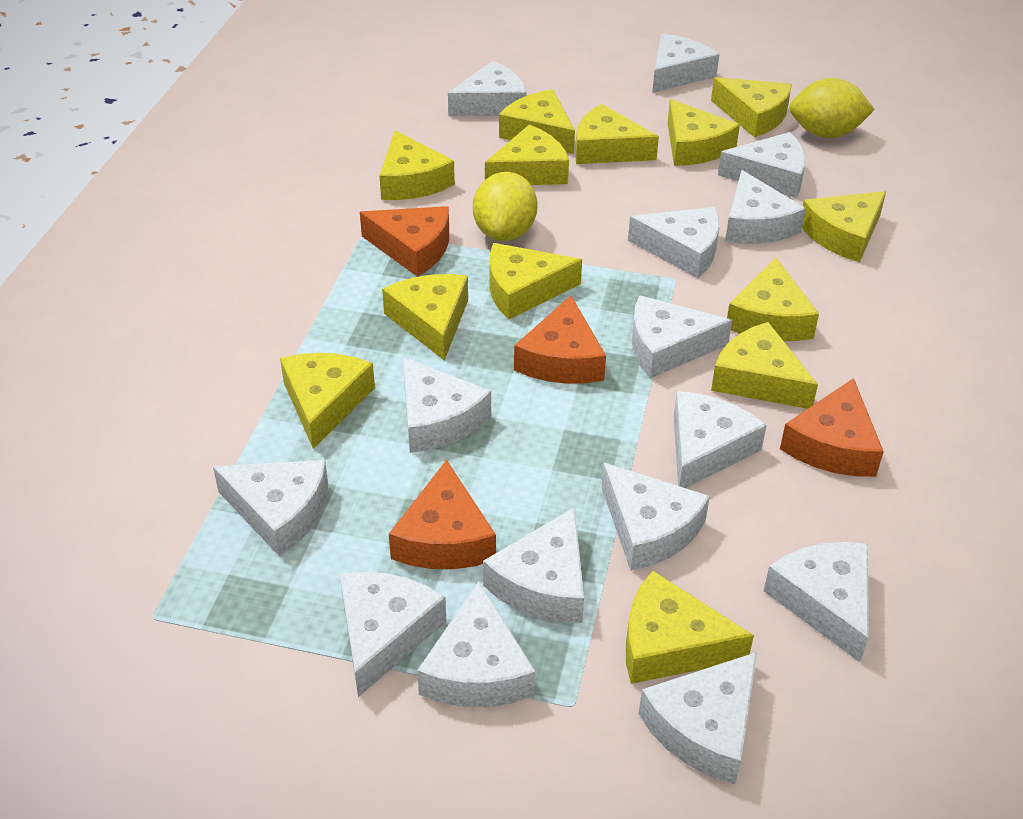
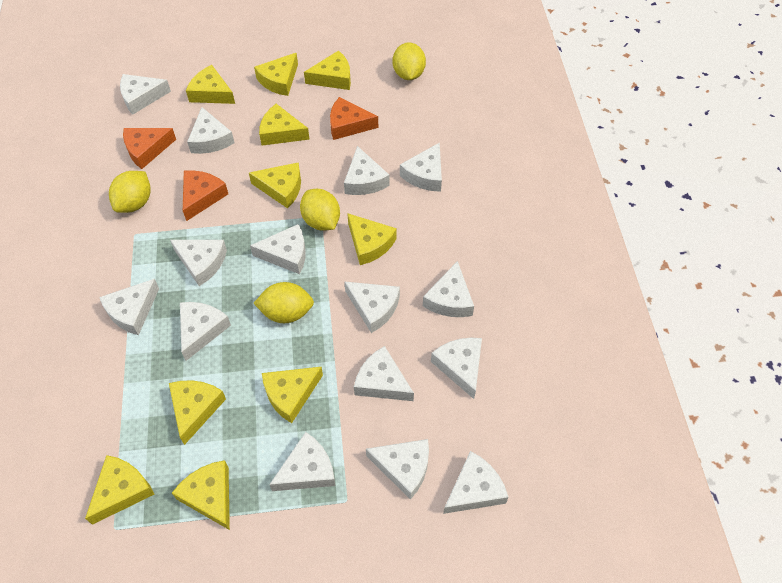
orange cheese: [360,206,449,277] [389,460,496,569] [514,296,606,384] [780,378,884,477] = 4 -> [123,128,176,169] [183,170,228,221] [330,97,378,140] = 3
yellow cheese: [280,353,375,449] [379,130,455,200] [382,274,468,360] [485,125,569,185] [489,243,582,320] [499,89,575,154] [575,104,659,164] [626,571,754,684] [667,99,740,166] [711,77,792,137] [711,322,818,409] [727,258,819,341] [802,191,886,262] = 13 -> [85,455,154,525] [169,380,226,445] [172,460,230,530] [186,65,235,104] [249,163,301,209] [254,53,298,96] [259,104,310,146] [262,367,323,423] [304,50,351,90] [347,213,397,265] = 10
yellow lemon: [473,172,538,241] [789,78,875,138] = 2 -> [109,171,151,213] [254,282,314,323] [300,189,340,231] [393,42,426,80] = 4

